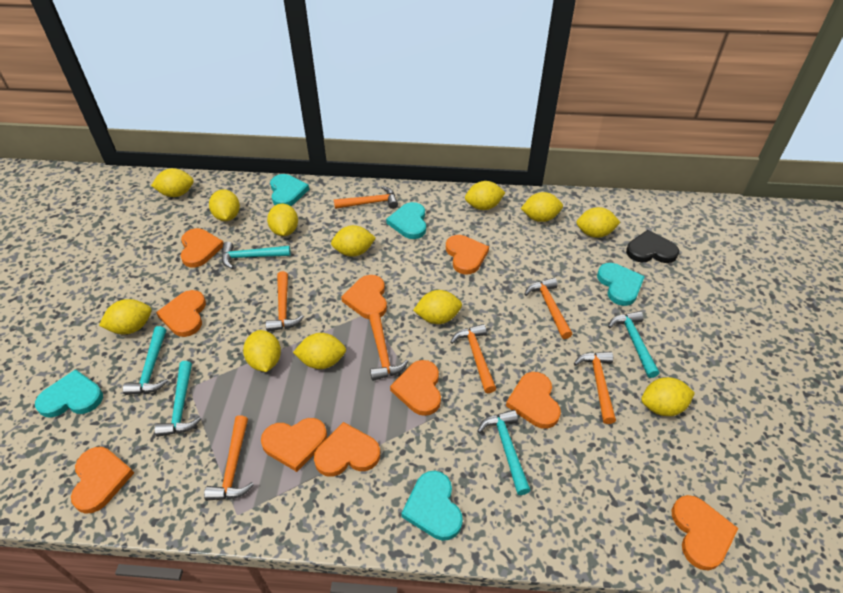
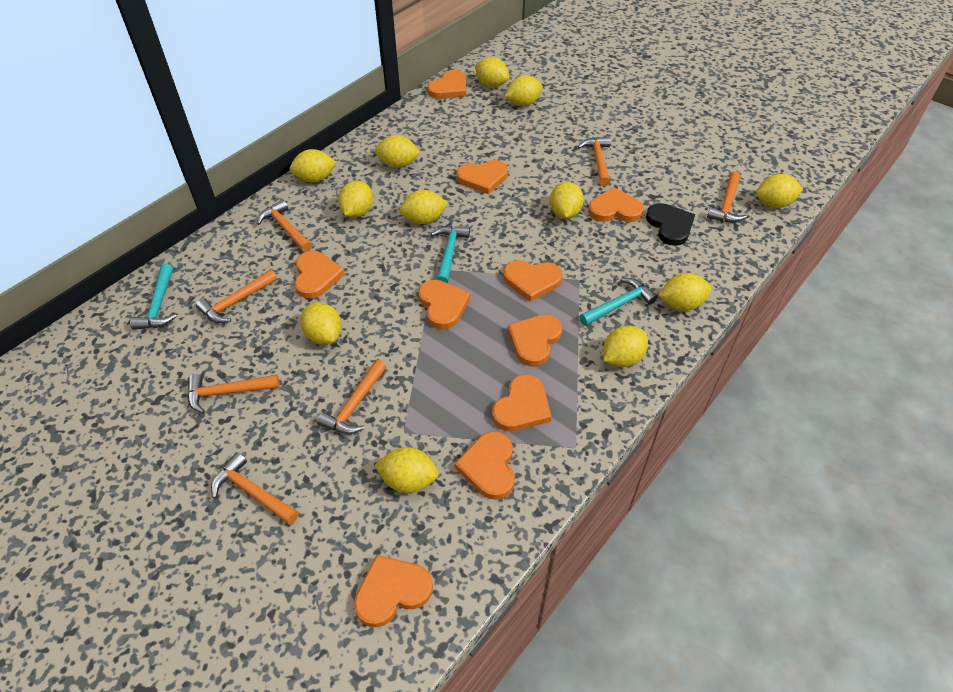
turquoise hammer: [123,326,168,395] [155,361,201,437] [222,242,291,269] [478,410,531,495] [608,311,659,378] = 5 -> [130,264,177,330] [431,226,470,283] [580,278,658,326] = 3
turquoise heart: [35,369,103,418] [270,174,309,206] [386,202,426,239] [401,471,463,541] [597,263,645,306] = 5 -> none = 0

